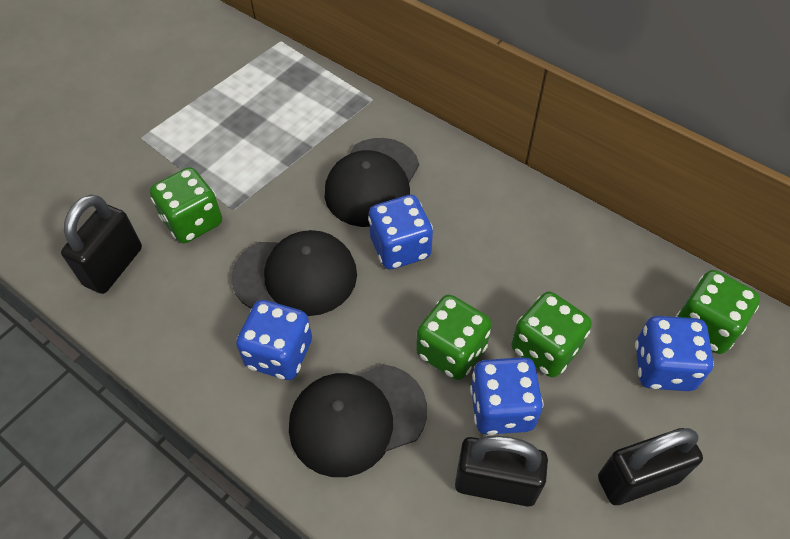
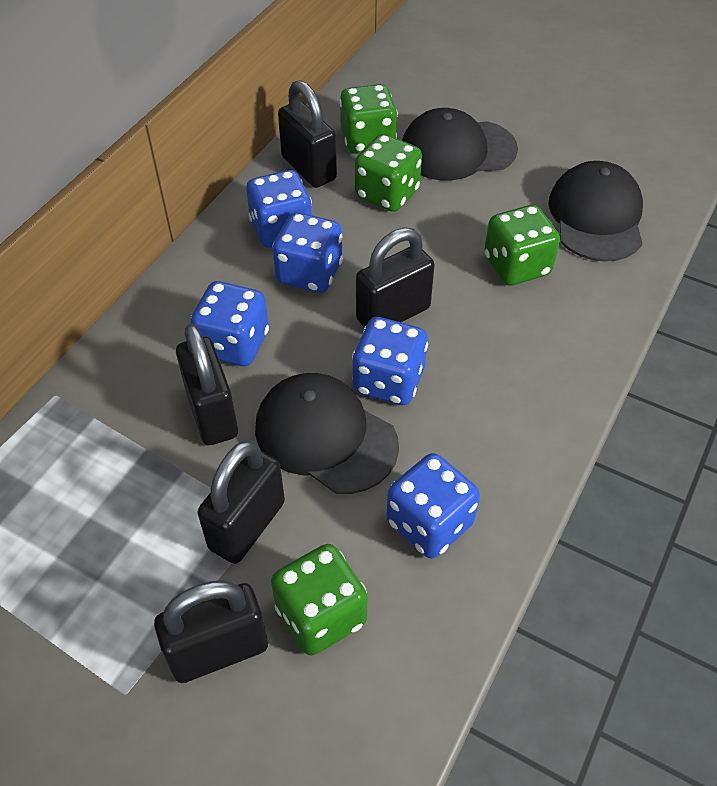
black padlock: [61,195,142,294] [455,436,548,507] [598,428,703,505] = 3 -> [154,580,268,683] [176,324,238,445] [197,440,285,564] [278,80,337,188] [356,228,435,327] = 5
blue dice: [236,300,312,380] [368,195,433,269] [470,357,544,435] [635,316,714,391] = 4 -> [191,281,269,366] [246,170,312,248] [272,212,343,293] [352,317,428,405] [387,453,480,558] = 5

